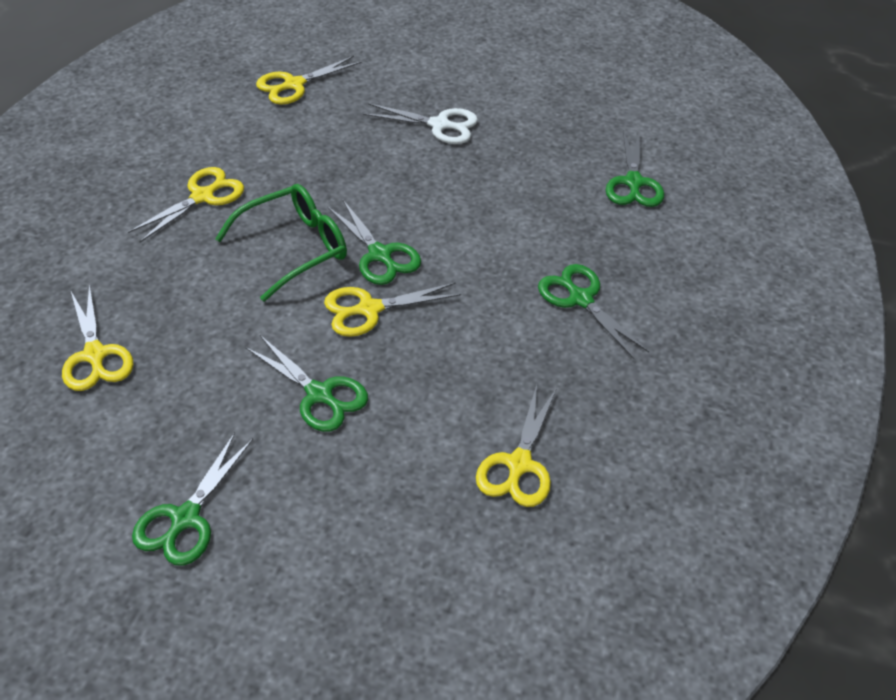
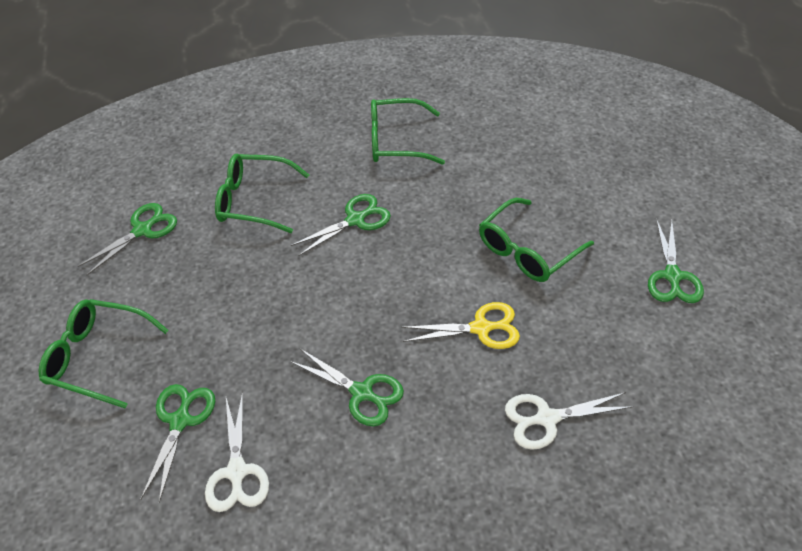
green glasses: [215,184,347,302] = 1 -> [38,299,169,408] [215,154,309,233] [371,98,445,165] [479,198,594,282] = 4
white scissors: [363,103,478,144] = 1 -> [205,392,269,512] [505,392,633,450] = 2
yellow scissors: [62,284,134,391] [128,167,244,242] [256,56,362,105] [324,283,461,337] [476,385,557,507] = 5 -> [401,302,520,349] = 1

